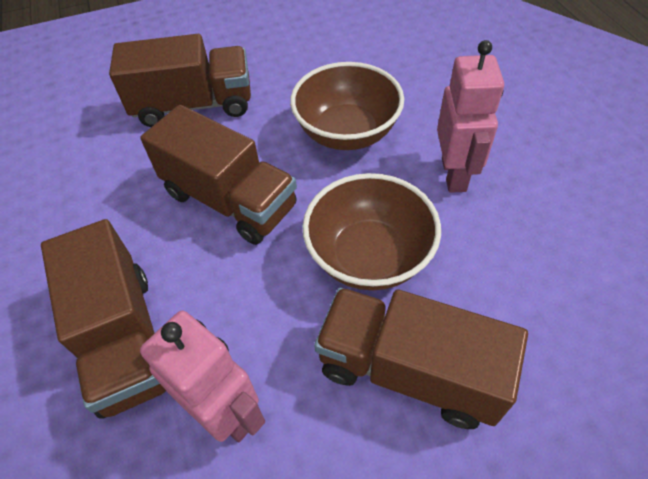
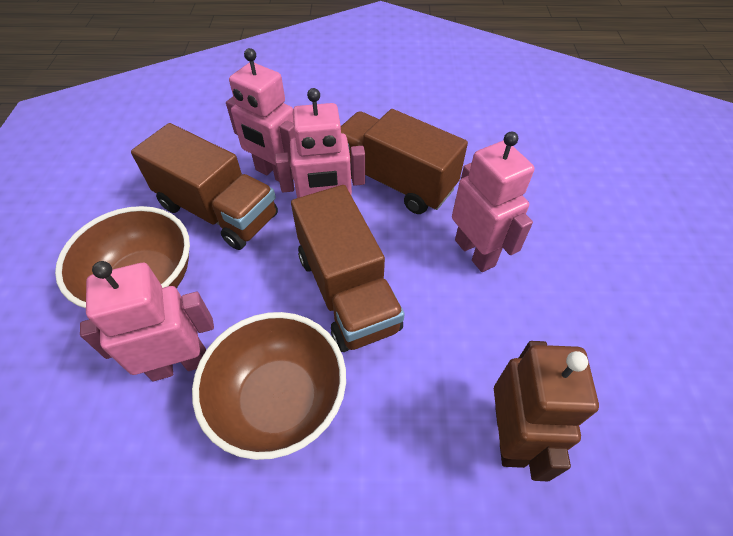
brown robot: none = 0 -> [494,341,599,481] = 1
brown truck: [41,219,166,419] [109,34,251,127] [140,105,297,245] [314,288,528,429] = 4 -> [131,123,278,250] [291,185,405,352] [341,109,468,214] = 3
pink robot: [140,311,265,442] [437,40,504,193] = 2 -> [80,261,214,381] [226,48,295,182] [275,88,365,198] [452,132,534,272] = 4

